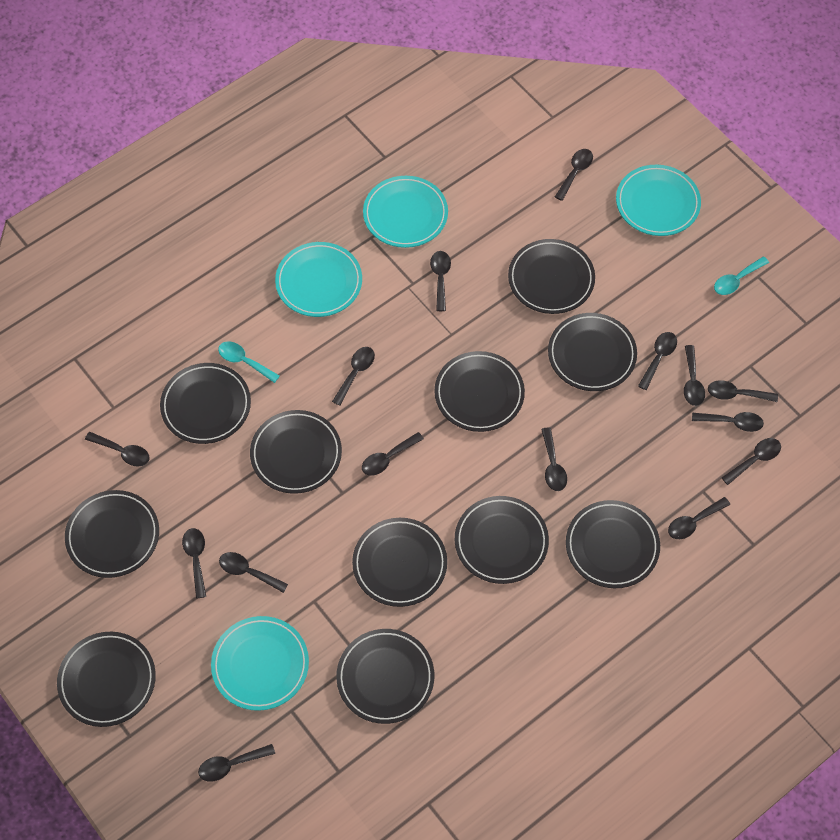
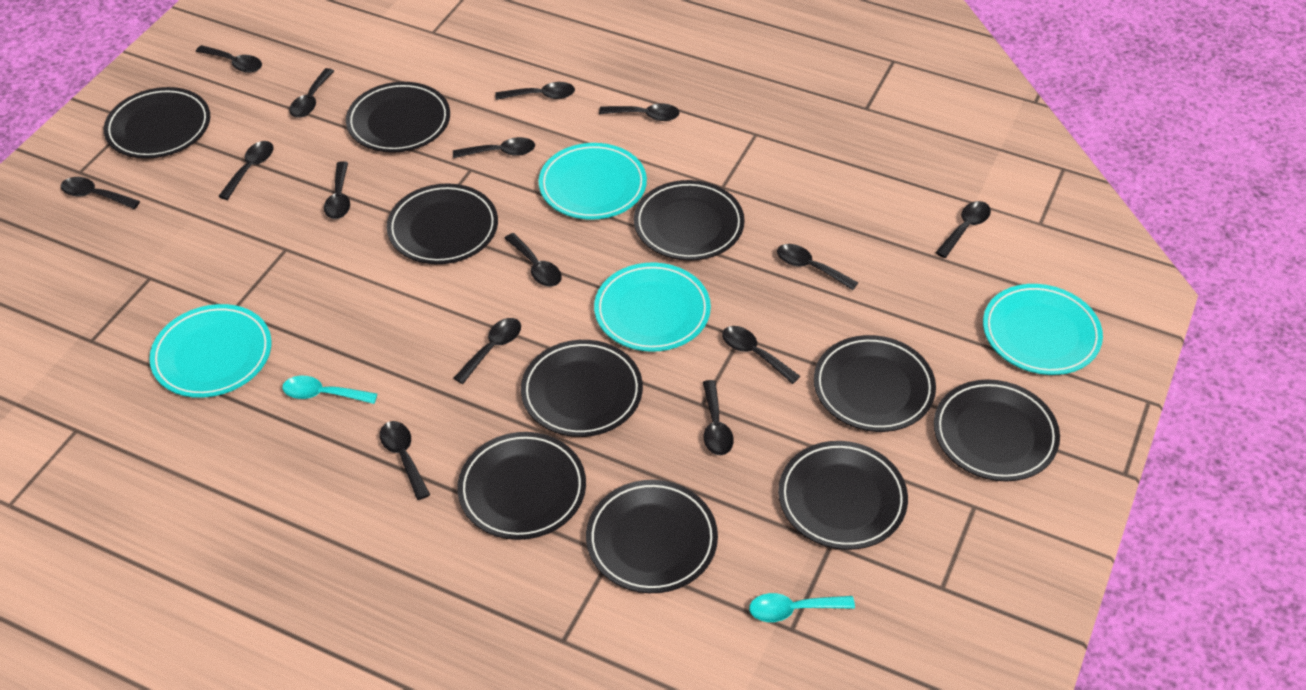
black plate: [57,632,156,727] [65,490,159,578] [160,363,251,444] [250,410,342,494] [336,629,434,724] [352,518,447,607] [434,351,525,432] [455,496,549,584] [508,239,595,314] [548,313,637,391] [566,500,660,588] = 11 -> [104,87,210,159] [346,82,450,153] [387,183,498,264] [457,432,586,540] [521,340,643,437] [586,480,718,593] [634,180,745,261] [778,441,908,550] [814,335,936,432] [934,379,1060,481] = 10

